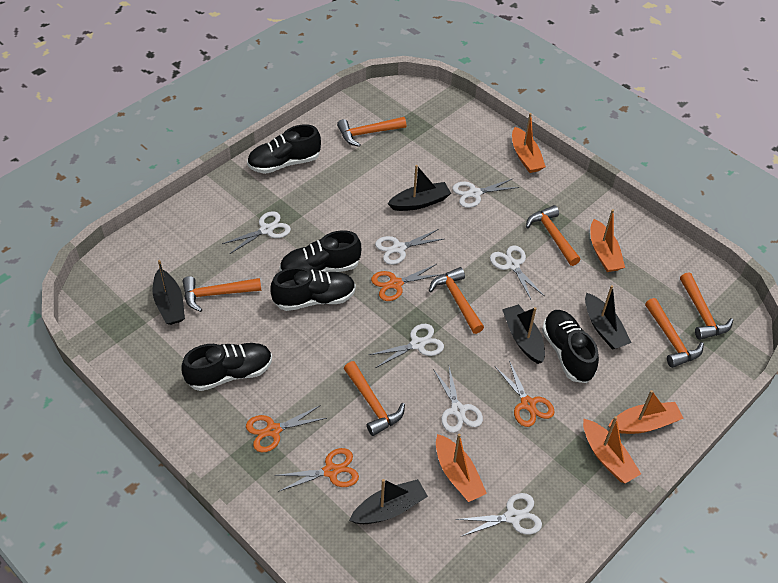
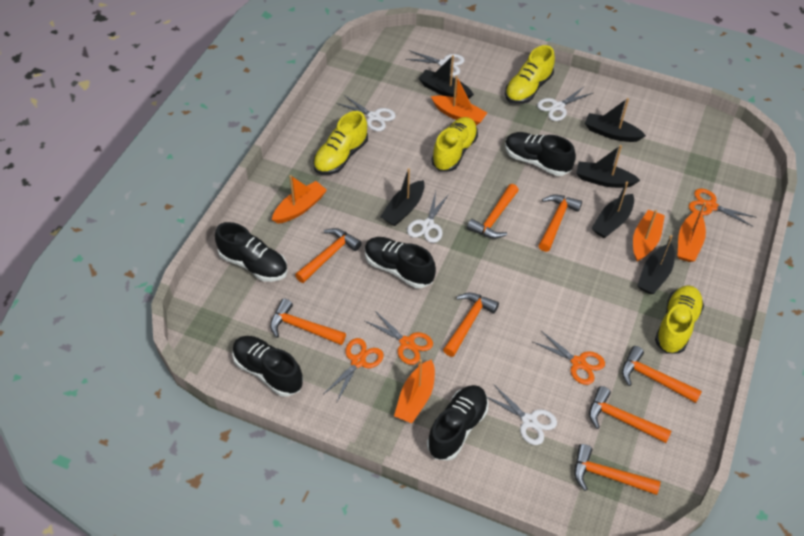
black boat: [153,260,185,325] [349,479,428,524] [387,165,451,211] [502,304,545,364] [585,285,631,349] = 5 -> [380,168,425,226] [418,55,474,99] [576,145,640,188] [585,98,646,142] [592,182,634,238] [637,235,675,294] = 6
orange hammer: [183,276,261,312] [337,117,407,147] [344,361,405,436] [429,267,484,334] [526,205,581,266] [645,298,704,368] [680,272,733,340] = 7 -> [270,299,346,345] [295,228,362,283] [443,293,499,357] [467,184,519,239] [539,194,582,252] [574,444,660,495] [589,386,671,443] [622,346,702,403] = 8
white scissors: [222,211,291,254] [369,324,444,368] [375,229,444,265] [433,367,483,433] [452,178,519,208] [456,493,542,537] [490,246,544,301] = 7 -> [336,95,396,131] [405,50,465,76] [407,191,449,243] [487,384,557,445] [537,86,593,121] = 5
yellow shoe: none = 0 -> [313,111,368,175] [431,117,478,171] [505,45,555,104] [655,285,704,354] = 4

